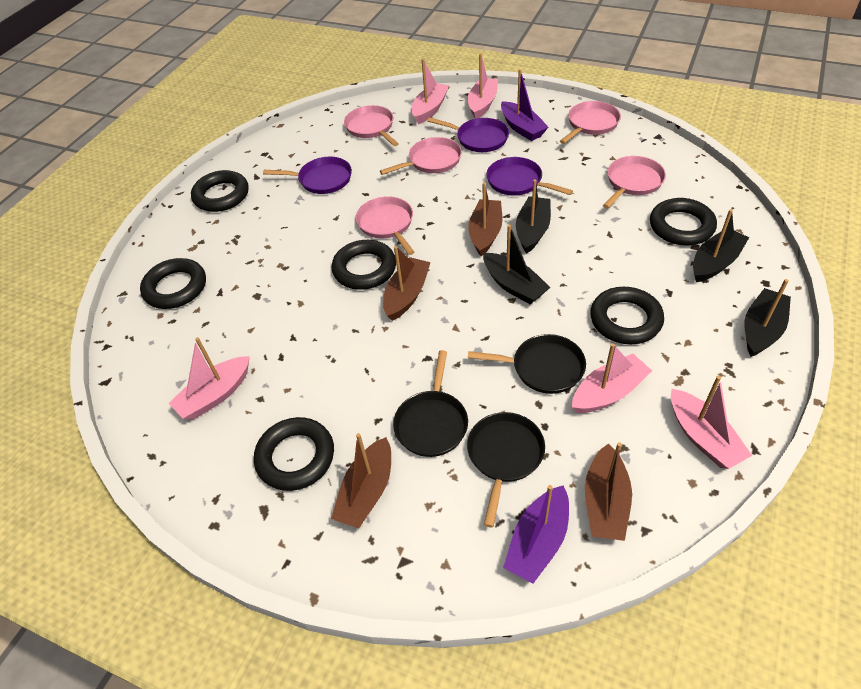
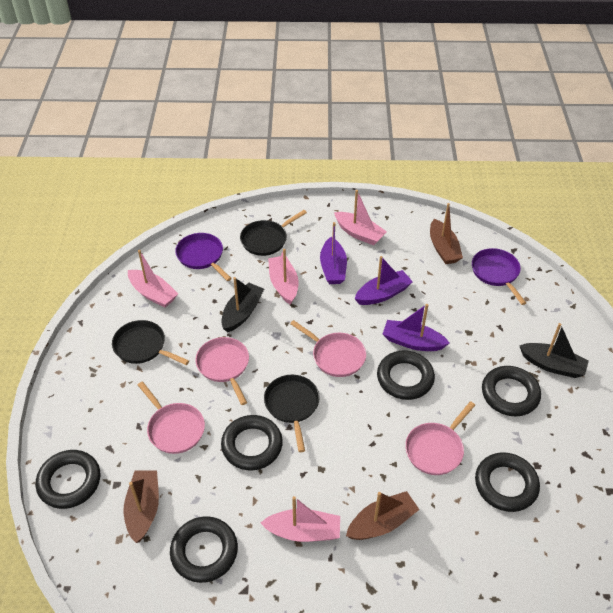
black boat: [483,225,550,304] [516,179,551,254] [693,209,749,282] [744,279,791,357] = 4 -> [221,277,264,333] [519,323,589,378] = 2
brown boat: [331,433,391,528] [383,246,431,321] [468,183,502,256] [585,442,632,541] = 4 -> [124,470,159,543] [346,491,420,540] [430,203,463,264] = 3
pink boat: [168,337,250,420] [412,59,449,124] [468,53,498,119] [572,343,652,413] [671,376,752,469] = 5 -> [128,250,178,308] [261,496,340,542] [268,249,298,305] [334,190,387,245] = 4
pink pan: [344,105,399,146] [356,196,414,255] [380,137,462,175] [560,101,621,144] [603,156,666,208] = 5 -> [138,381,205,454] [195,337,249,405] [290,320,366,377] [405,401,475,475] = 4
purple boat: [501,69,549,141] [503,485,569,584] = 2 -> [320,222,347,284] [355,256,413,305] [383,304,449,351] = 3
purple pan: [263,157,352,194] [427,117,509,152] [486,157,573,196] = 3 -> [175,233,232,281] [472,248,526,305] = 2

